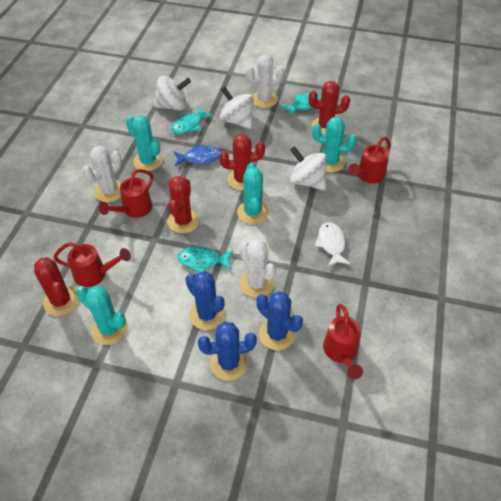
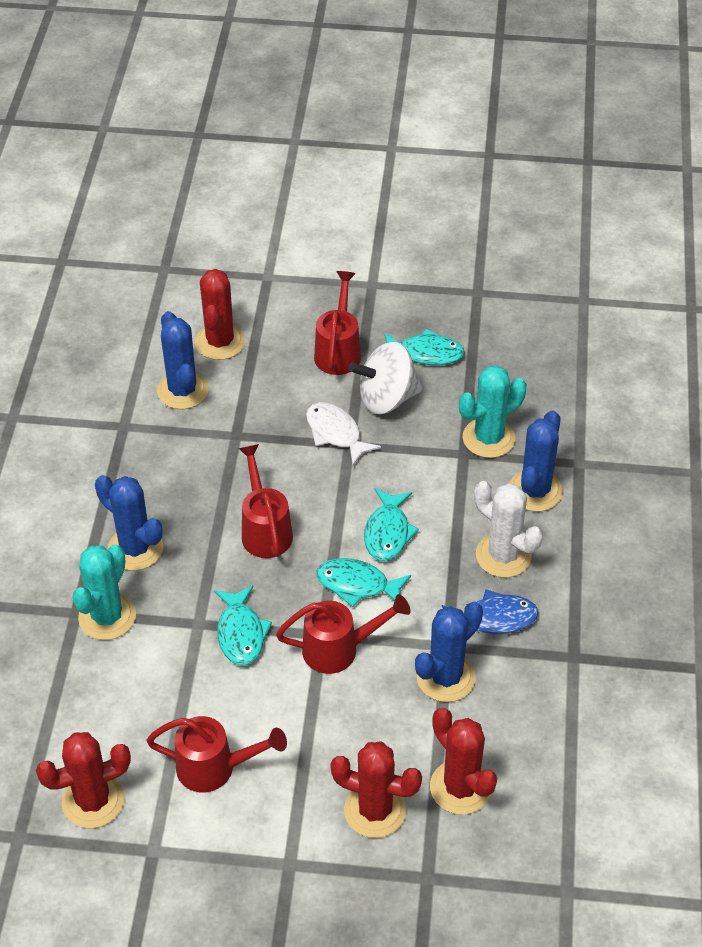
blue cactus: [186,271,225,330] [198,322,257,381] [256,291,303,350] = 3 -> [95,475,163,571] [157,311,209,409] [415,601,483,702] [510,410,563,512] = 4
turquoise cactus: [76,286,128,345] [126,116,163,171] [237,163,269,224] [312,117,357,172] = 4 -> [72,544,136,640] [459,365,527,458] = 2
turquoise fish: [171,107,213,134] [177,247,233,272] [281,93,321,117] = 3 -> [214,585,272,665] [316,558,411,607] [364,488,419,561] [384,329,465,365] = 4
white cactus: [82,146,122,202] [239,239,276,298] [246,55,284,108] = 3 -> [474,481,543,578] = 1
white spinning top: [153,76,191,111] [220,86,254,129] [290,146,327,190] = 3 -> [349,342,423,414] = 1

